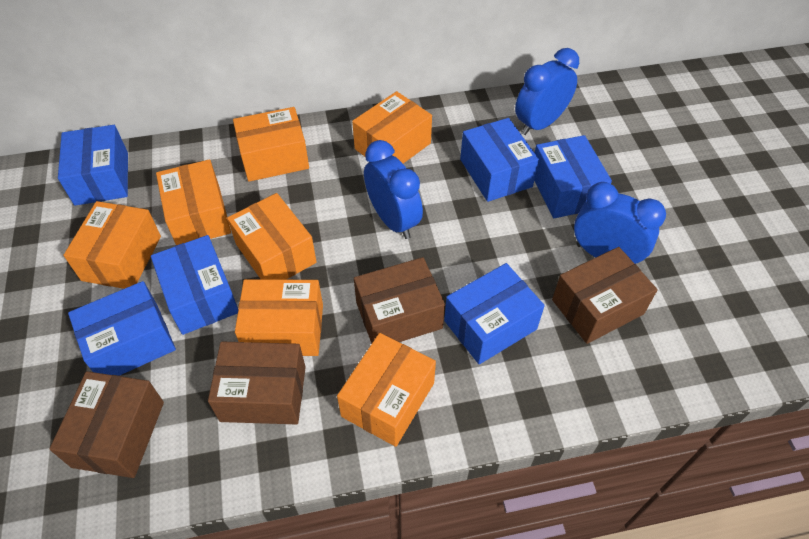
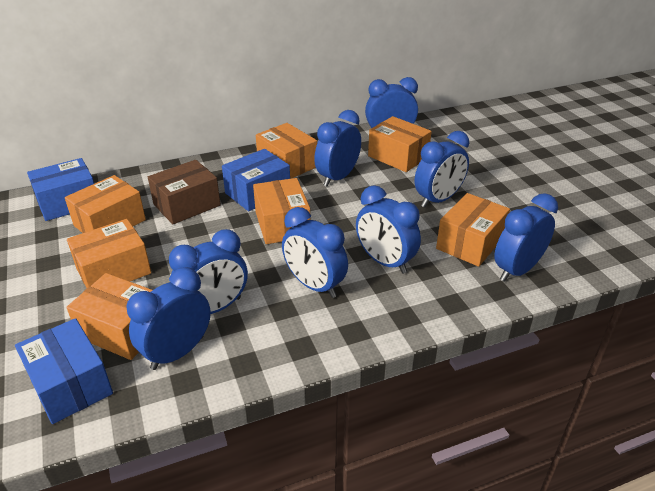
blue box: [58,125,128,206] [68,281,176,376] [151,235,238,335] [444,263,545,364] [460,118,539,202] [534,135,612,218] = 6 -> [15,318,113,424] [27,158,94,221] [222,149,290,211] = 3
blue clock: [364,140,423,239] [515,48,579,135] [574,182,666,264] = 3 -> [126,267,211,370] [169,229,248,314] [282,207,348,298] [314,110,361,187] [356,185,421,274] [365,77,418,128] [415,131,469,208] [494,193,558,282] = 8
brown box: [49,371,164,478] [208,341,306,424] [354,257,445,343] [552,247,658,344] = 4 -> [148,160,221,224] = 1

